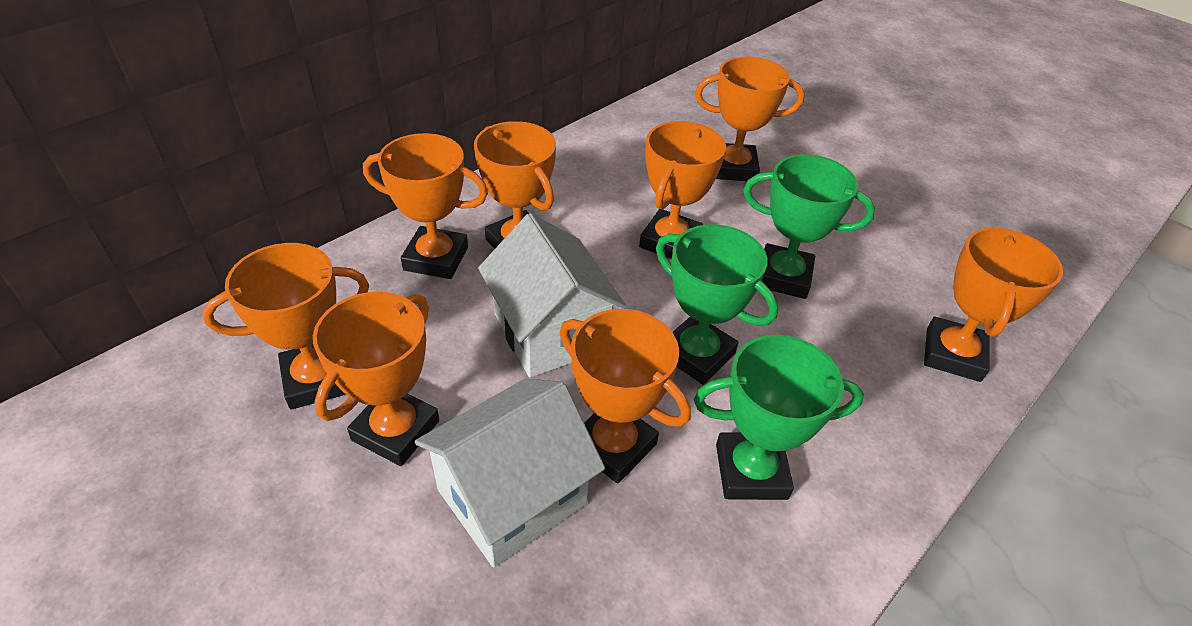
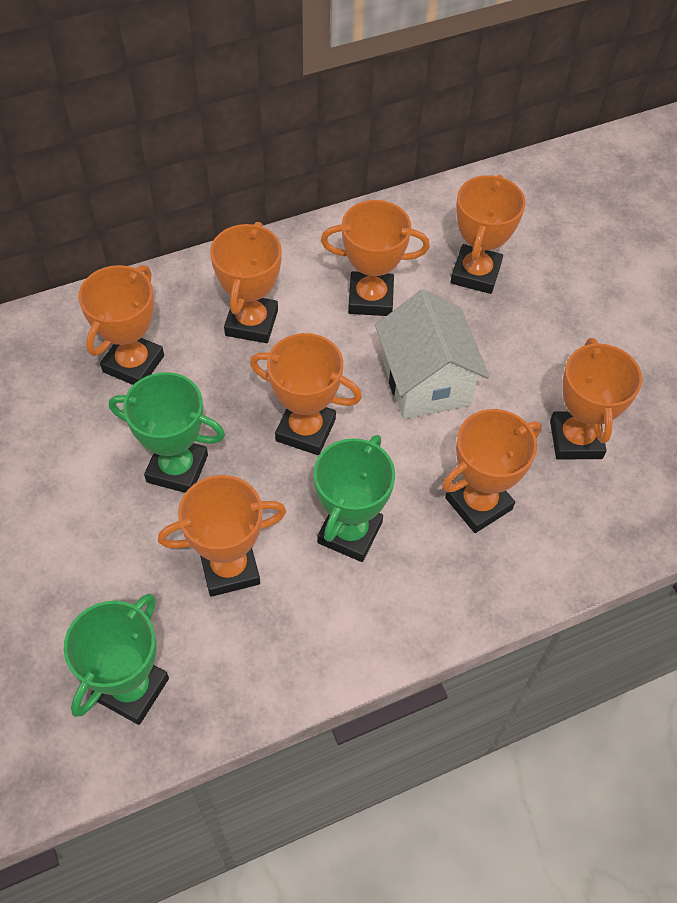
white house: [415,379,605,567] [478,213,626,377] = 2 -> [375,289,490,420] = 1

